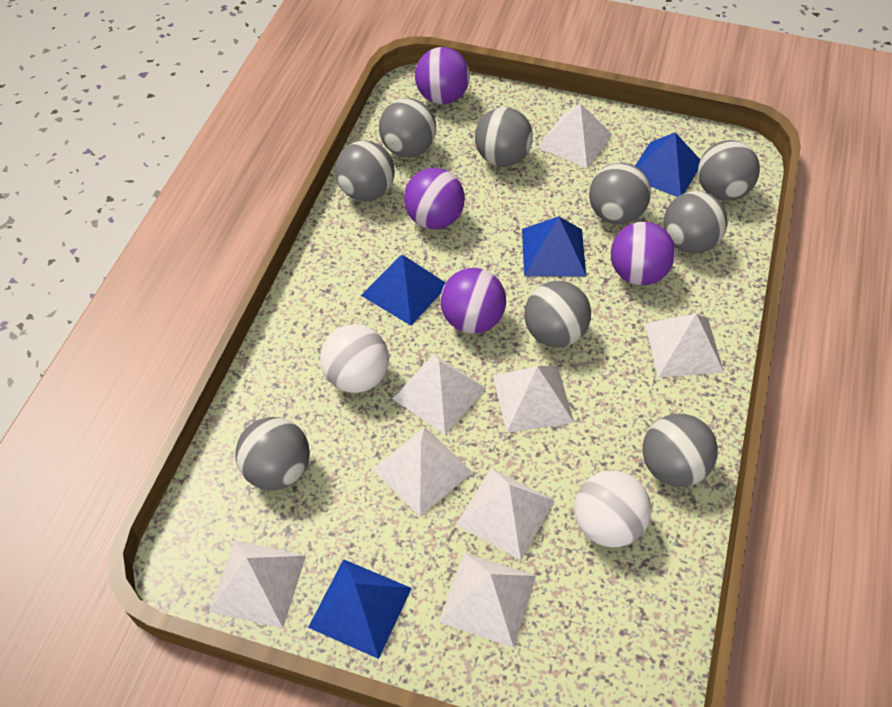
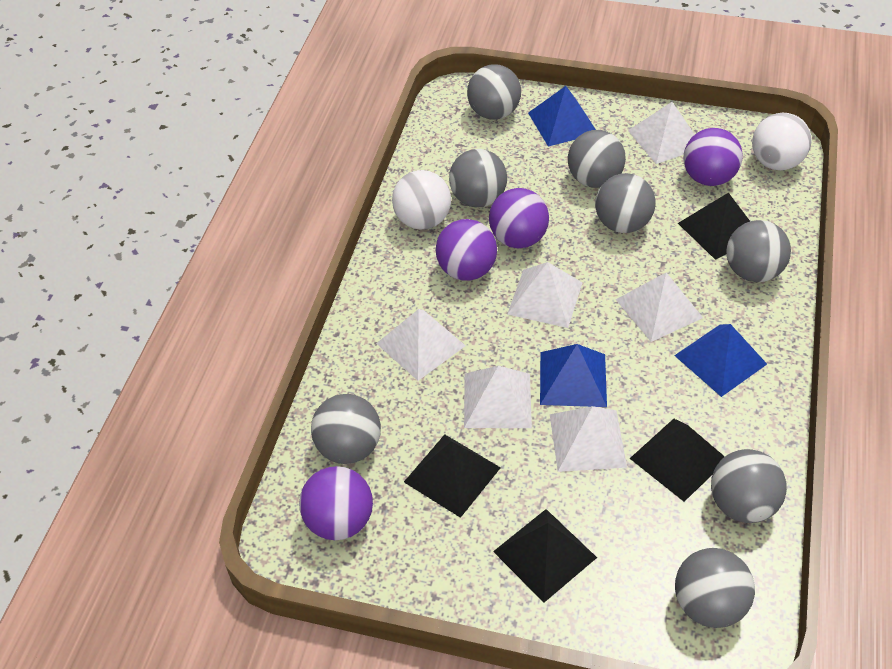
black pyramid: none = 0 -> [404,434,501,518] [493,509,597,602] [630,419,725,502] [678,193,750,260] = 4
blue pyramid: [308,559,412,659] [361,255,446,326] [522,216,586,276] [635,132,700,197] = 4 -> [528,86,596,147] [540,344,607,407] [674,324,767,397] = 3
grey ball: [235,417,310,490] [335,141,395,201] [379,98,436,157] [475,107,533,167] [524,281,591,347] [589,163,651,224] [643,414,718,487] [663,191,728,254] [698,140,760,201] = 9 -> [311,394,381,464] [449,149,507,207] [467,64,521,120] [568,130,626,188] [595,173,656,233] [675,548,755,628] [711,449,787,523] [726,220,791,282] = 8
white pyramid: [209,541,306,628] [373,427,472,517] [392,354,487,435] [439,552,536,648] [456,468,555,560] [493,366,574,433] [537,103,612,168] [645,314,724,377] = 8 -> [376,309,466,381] [464,366,532,428] [507,262,582,328] [550,406,627,472] [615,273,703,342] [628,102,695,164] = 6

